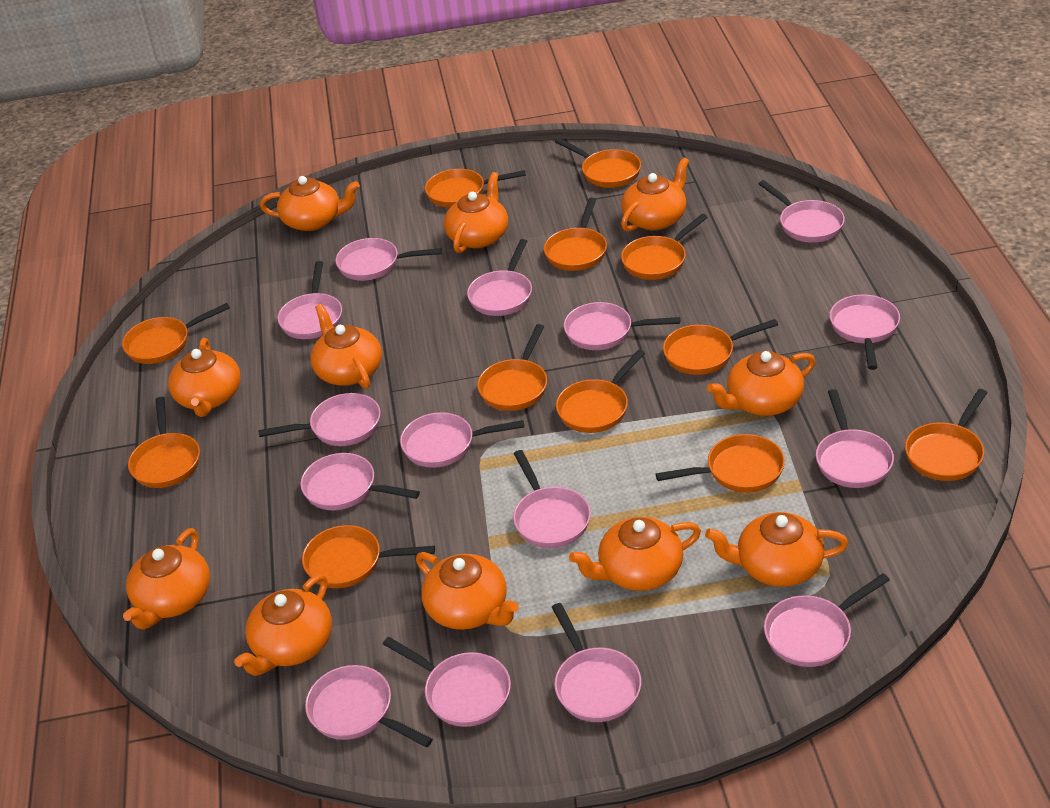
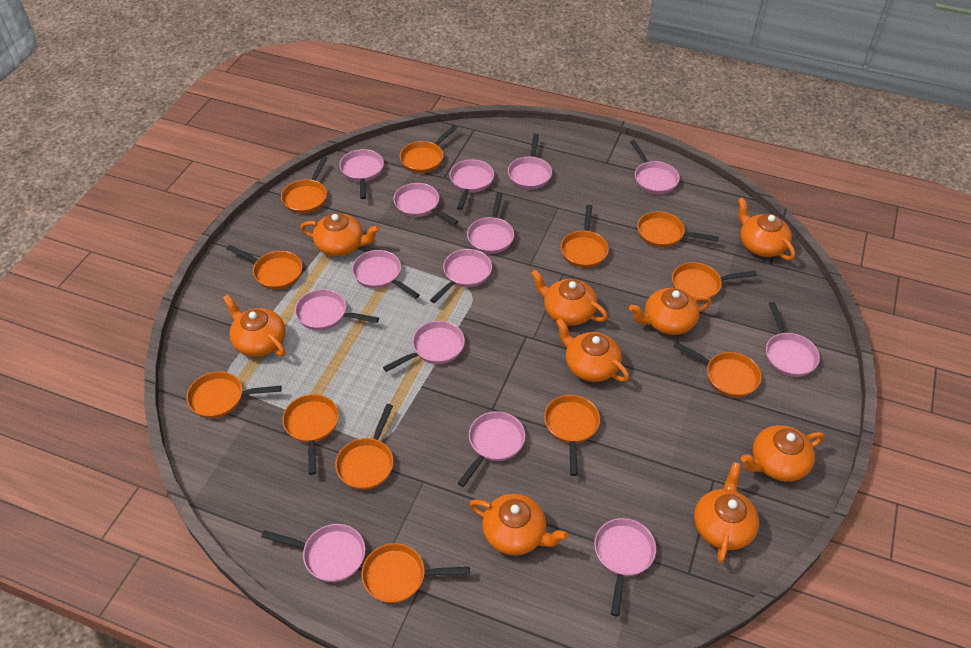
orange teapot: [123,528,210,630] [168,338,241,417] [234,574,332,676] [260,176,360,231] [310,304,382,389] [416,552,519,630] [444,172,508,253] [569,517,701,591] [621,157,689,232] [705,512,848,587] [707,351,816,416] = 11 -> [223,294,286,357] [300,213,380,256] [469,494,568,556] [531,270,608,326] [556,318,629,382] [629,288,712,335] [694,462,759,563] [738,197,795,260] [741,425,824,482] = 9
pink pan: [258,393,381,446] [277,261,342,339] [300,453,420,510] [305,665,433,748] [335,238,442,281] [383,637,511,727] [400,412,524,468] [467,239,532,316] [513,450,591,548] [552,603,641,722] [564,302,680,350] [759,180,845,243] [764,573,890,667] [816,389,894,488] [830,295,900,370] = 15 -> [261,524,365,582] [295,289,379,330] [339,149,384,199] [352,250,420,299] [383,321,465,372] [393,183,458,225] [430,249,492,303] [450,159,494,210] [457,411,525,487] [467,192,514,254] [508,134,552,189] [594,518,656,617] [630,140,680,194] [766,302,820,377] = 14

